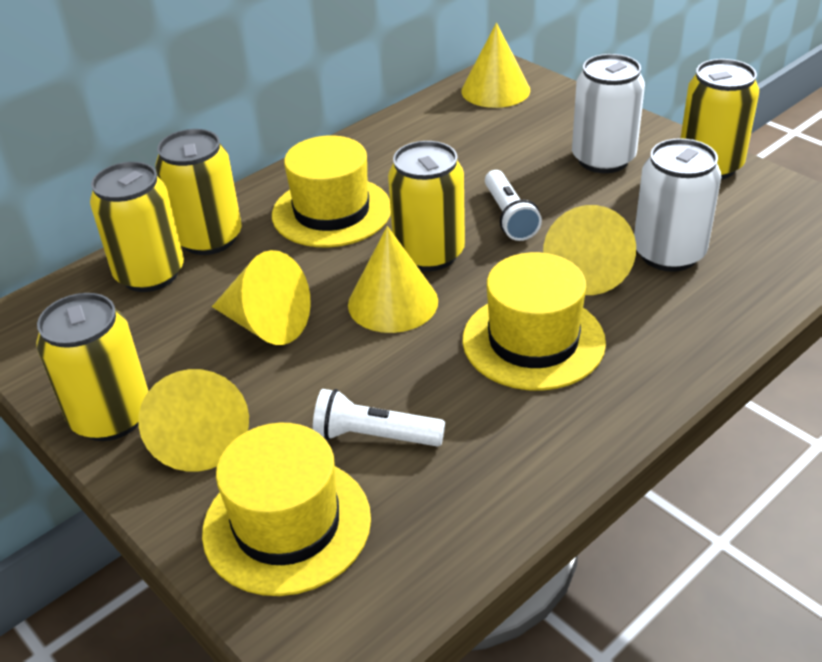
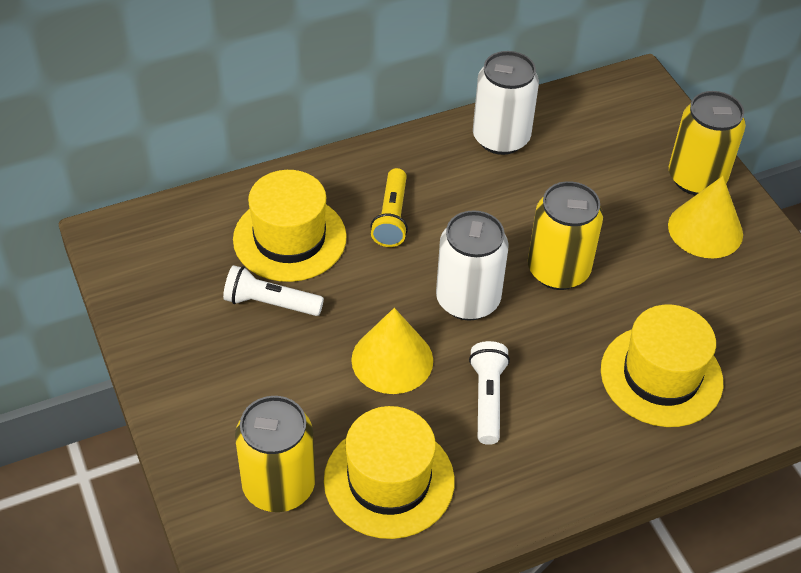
yellow can: [36,293,149,441] [90,162,184,292] [155,129,242,255] [388,141,465,271] [681,59,759,180] = 5 -> [235,396,315,512] [528,181,603,290] [669,91,746,195] = 3
yellow cone: [138,369,249,471] [212,250,311,345] [348,226,438,333] [461,23,531,108] [543,205,636,295] = 5 -> [351,308,433,394] [668,176,743,258] = 2
yellow flashlight: none = 0 -> [370,168,408,247] = 1

